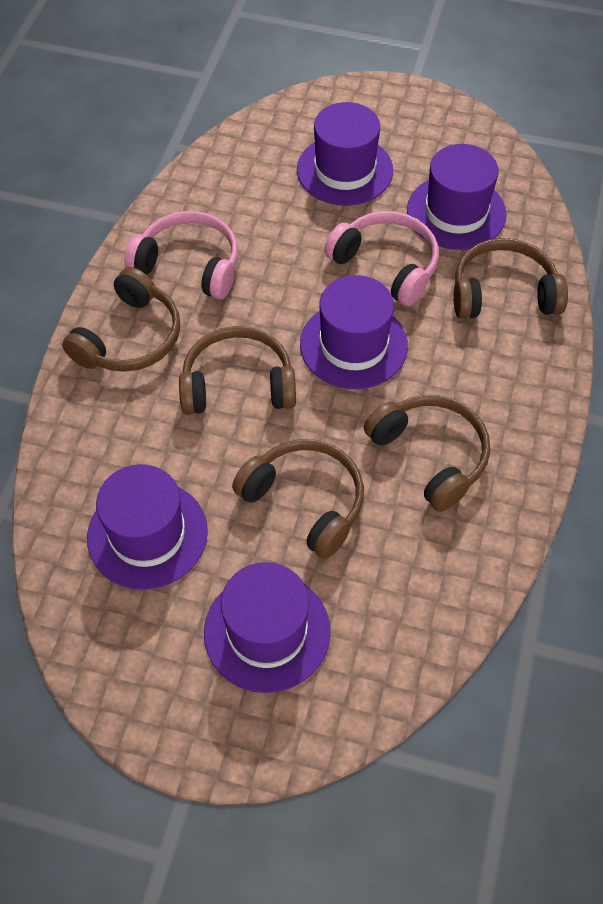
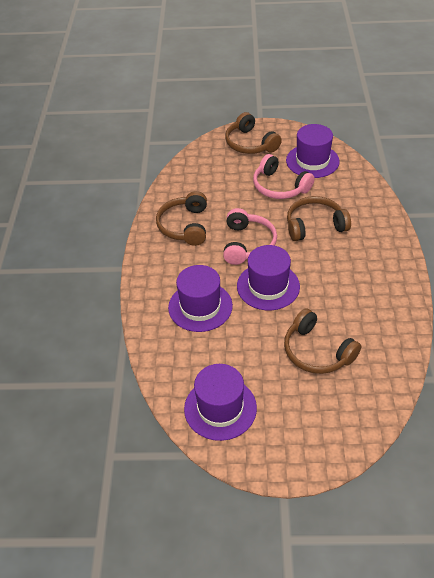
brown headphones: [62,267,180,372] [179,326,296,415] [232,439,364,559] [364,395,490,512] [453,238,568,319] = 5 -> [156,191,207,246] [225,112,282,154] [284,308,361,374] [287,196,351,241] = 4
purple hat: [87,464,208,590] [204,562,331,693] [297,102,393,206] [300,275,408,389] [407,144,507,250] = 5 -> [168,265,233,332] [184,364,257,441] [237,245,300,310] [286,124,340,178] = 4

